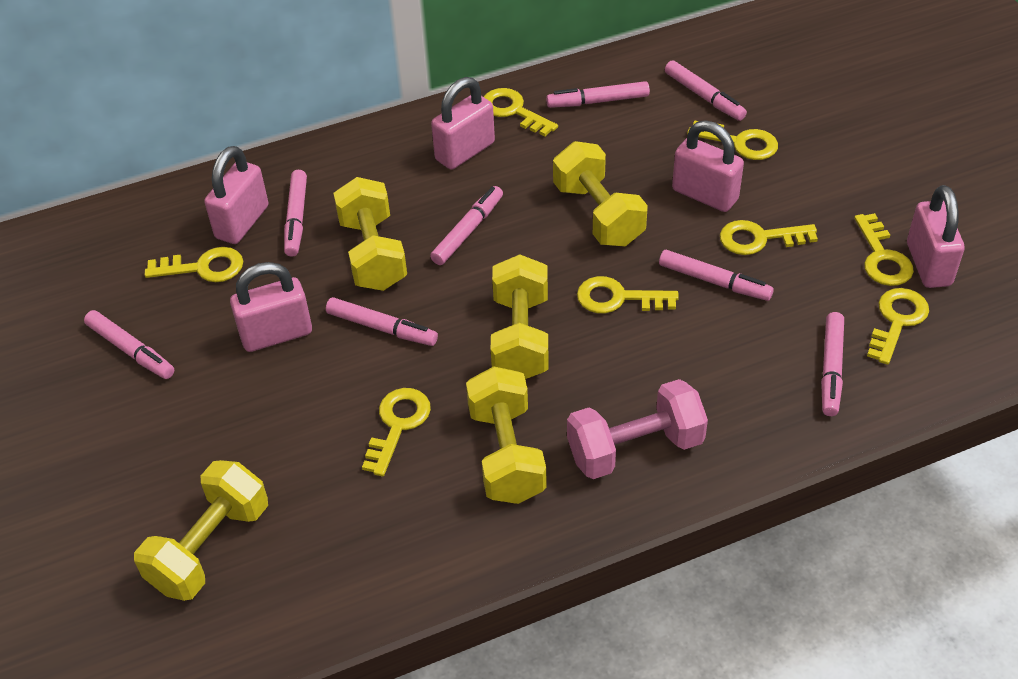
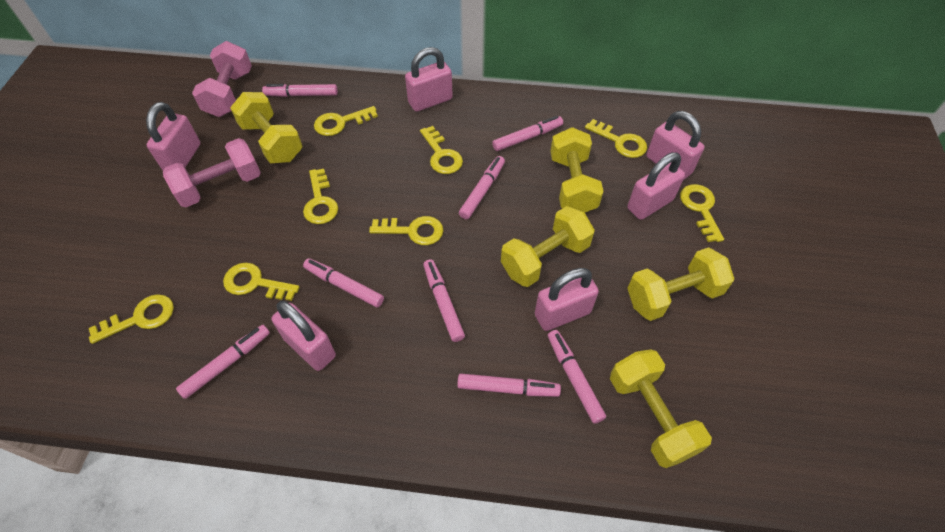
pink dumbbell: [567,379,708,479] = 1 -> [163,138,261,207] [192,41,252,117] = 2
pink padlock: [204,146,269,244] [230,262,312,352] [431,77,495,170] [672,120,744,212] [907,185,965,288] = 5 -> [146,102,200,171] [272,301,336,371] [405,47,453,112] [535,268,599,331] [627,152,685,220] [647,111,704,180] = 6

